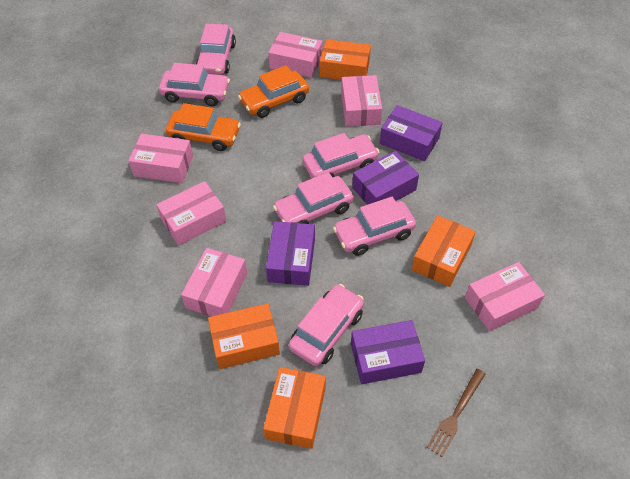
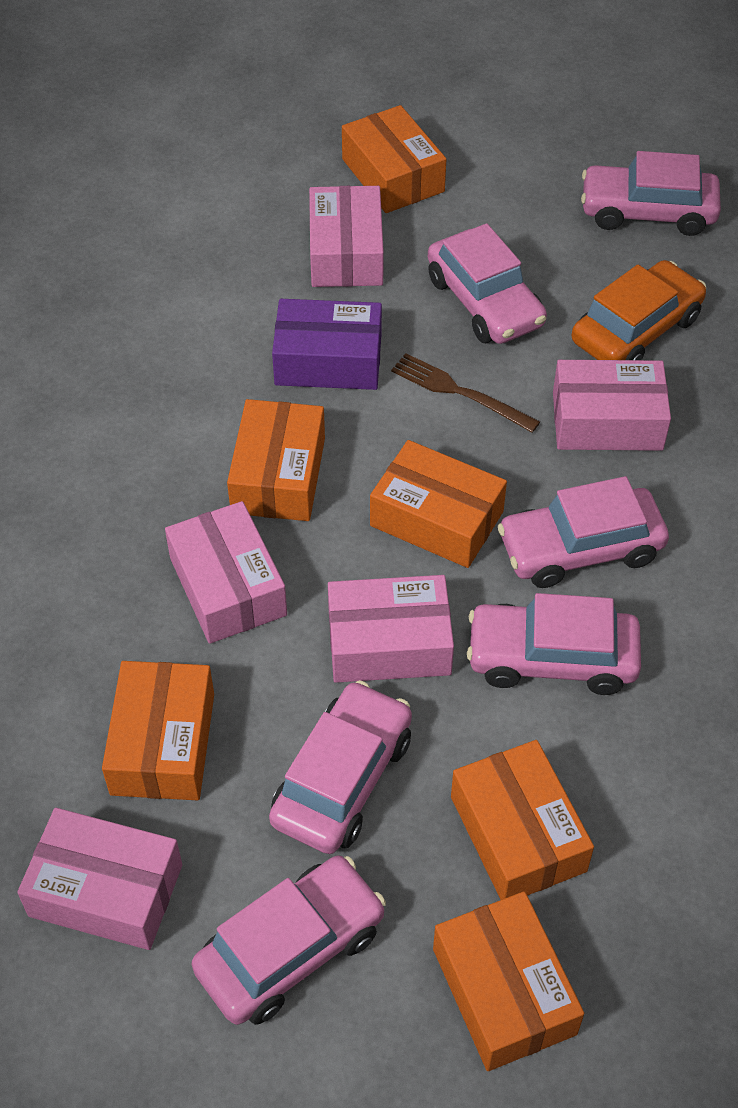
orange box: [208,303,280,369] [263,367,326,449] [320,39,371,80] [412,215,476,287] = 4 -> [102,661,214,800] [227,399,325,521] [342,105,446,213] [370,440,507,568] [433,892,584,1071] [451,740,594,900] = 6
orange car: [166,103,241,151] [238,65,309,118] = 2 -> [572,260,707,360] = 1
pink box: [128,133,193,183] [156,181,226,246] [181,248,247,316] [268,32,322,78] [341,75,382,127] [465,262,545,332] = 6 -> [17,808,182,950] [165,501,287,644] [309,186,384,287] [328,575,454,683] [553,360,671,451] = 5
purple box: [266,221,315,286] [351,320,425,384] [352,151,419,205] [380,105,443,161] = 4 -> [272,299,382,390] = 1

